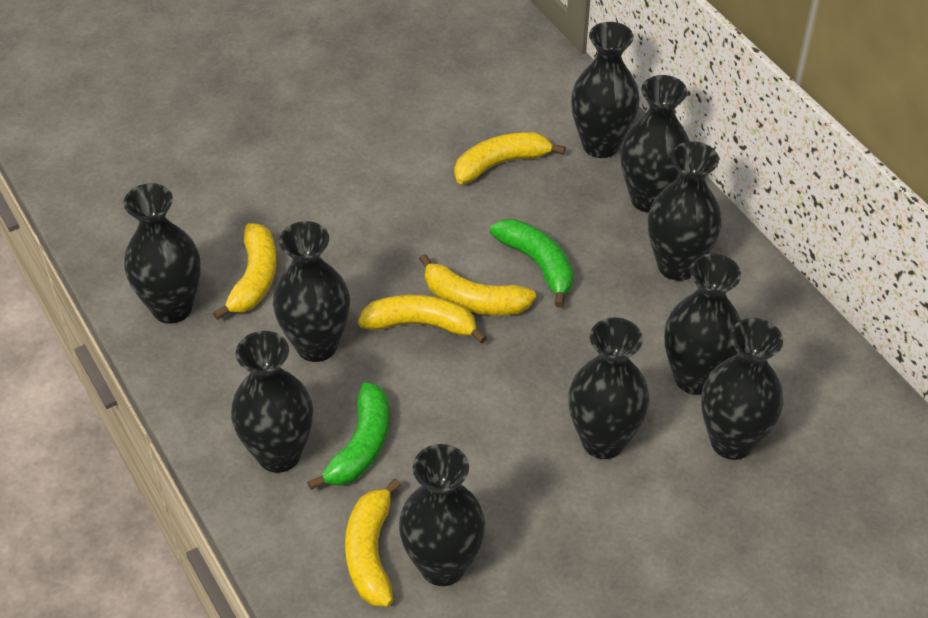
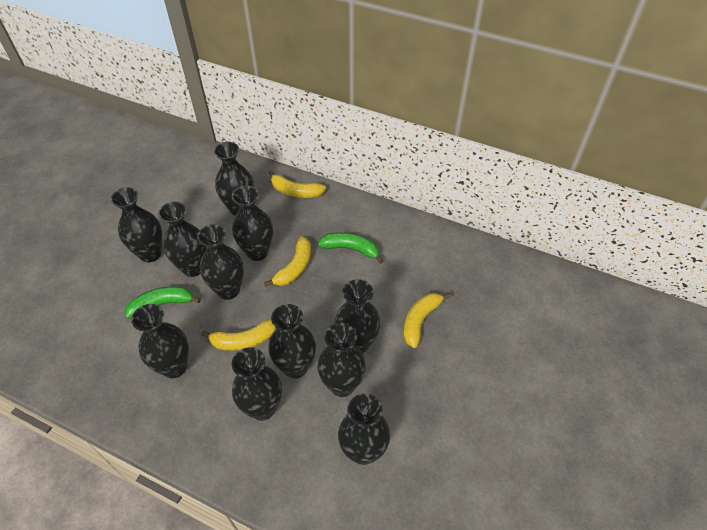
black vase: [124,183,201,324] [231,331,313,473] [273,221,350,362] [399,444,485,586] [568,317,650,459] [571,22,640,158] [620,75,690,213] [648,141,722,281] [664,254,741,395] [701,318,784,460] = 10 -> [111,187,162,262] [131,304,189,378] [158,201,207,277] [197,224,244,300] [214,142,254,216] [232,186,273,261] [232,347,282,421] [268,304,316,379] [317,323,366,397] [334,279,381,353] [338,393,390,465] = 11
yellow banana: [213,223,277,320] [345,478,401,607] [358,294,487,344] [419,254,536,315] [454,132,566,184] = 5 -> [201,319,277,351] [264,236,311,287] [269,170,326,198] [404,293,451,348] = 4

